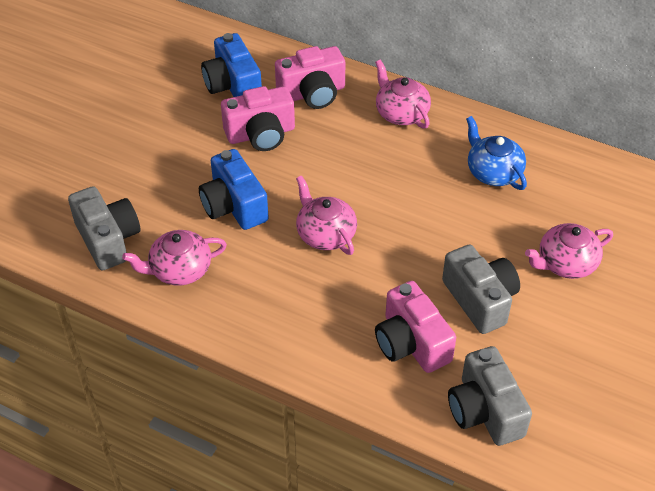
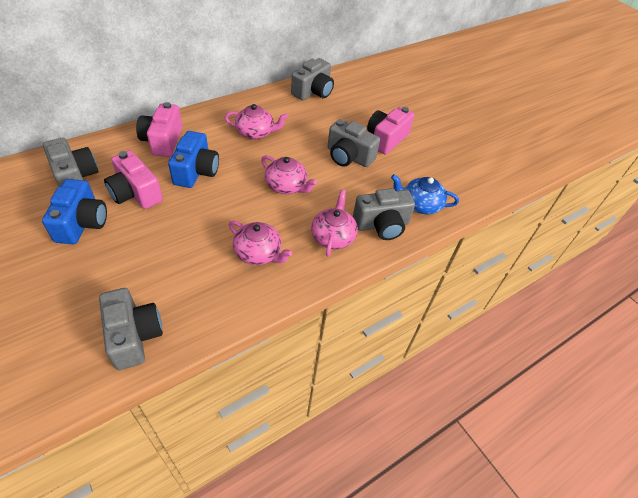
grey camera: [68,186,140,270] [442,245,520,334] [448,346,532,446] = 3 -> [43,138,98,187] [99,288,163,370] [291,58,334,100] [328,119,380,167] [353,188,415,240] = 5

